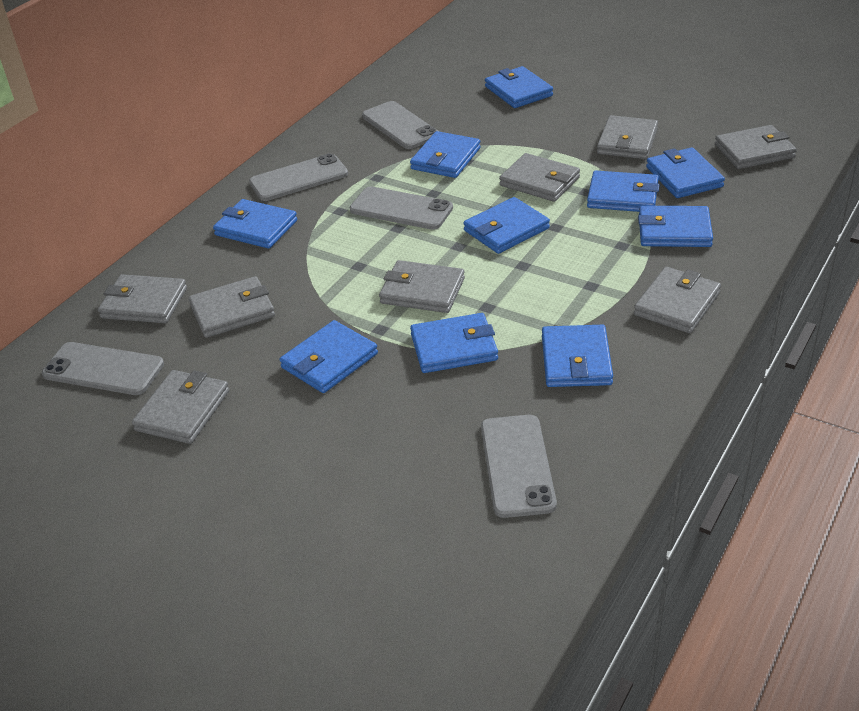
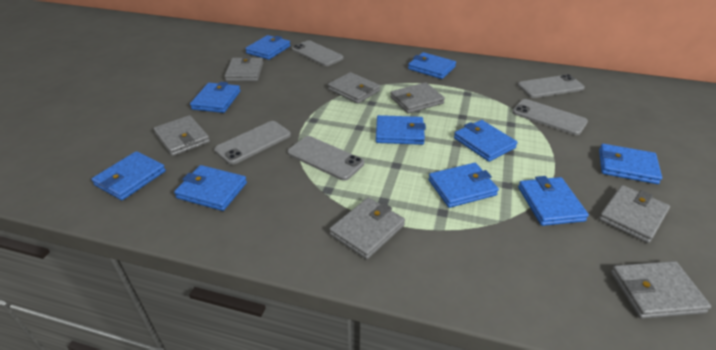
grey wallet: [98,274,187,323] [132,370,229,444] [189,276,275,338] [379,260,465,313] [499,153,580,202] [597,115,658,159] [634,267,721,333] [715,125,797,169] = 8 -> [154,115,210,156] [224,56,263,81] [328,72,380,104] [329,197,405,259] [390,82,445,113] [599,185,670,243] [611,261,711,319] = 7

